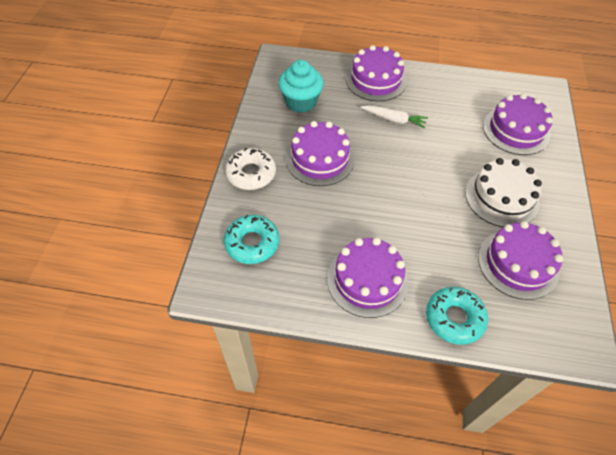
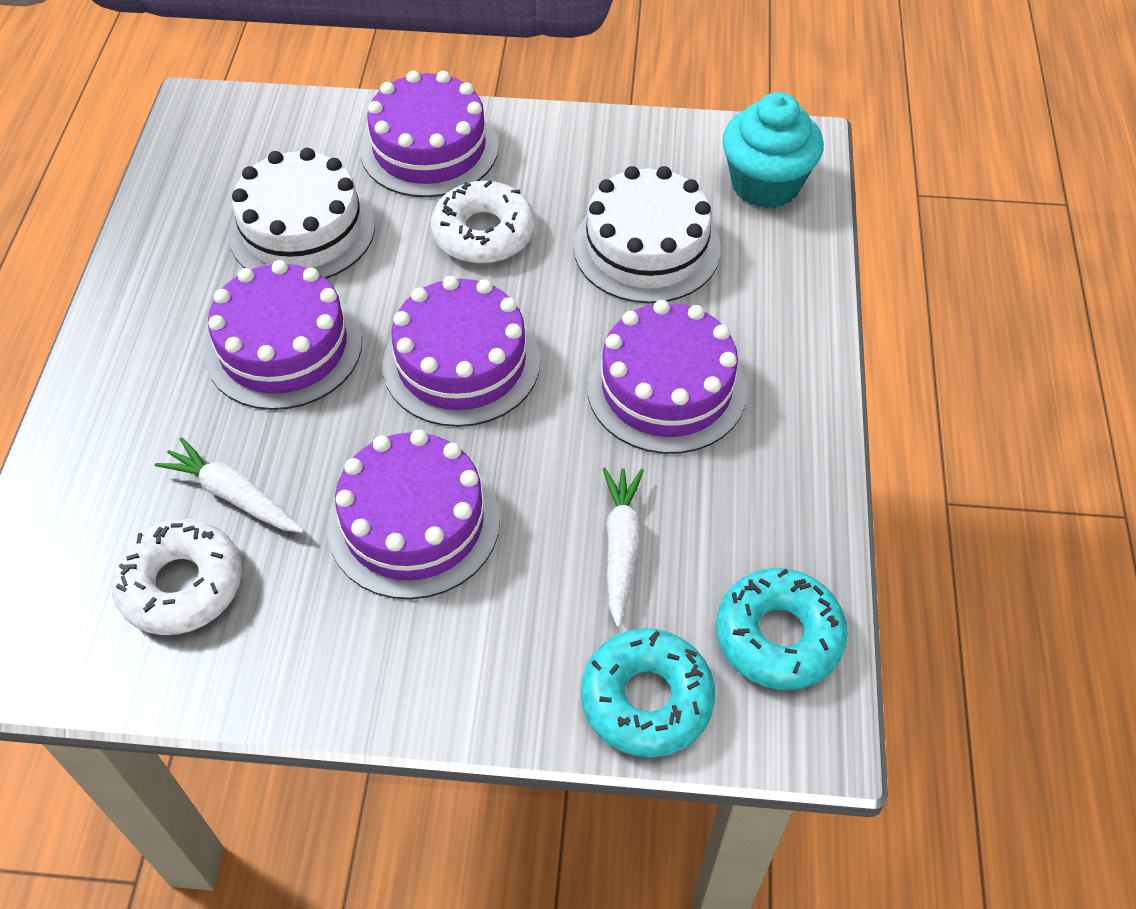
white cake: [465,158,542,227] = 1 -> [228,148,375,279] [573,166,721,303] = 2
white carrot: [361,105,428,128] = 1 -> [155,437,304,533] [603,468,644,627] = 2
white donut: [225,148,276,190] = 1 -> [111,519,242,635] [431,180,535,264] = 2

